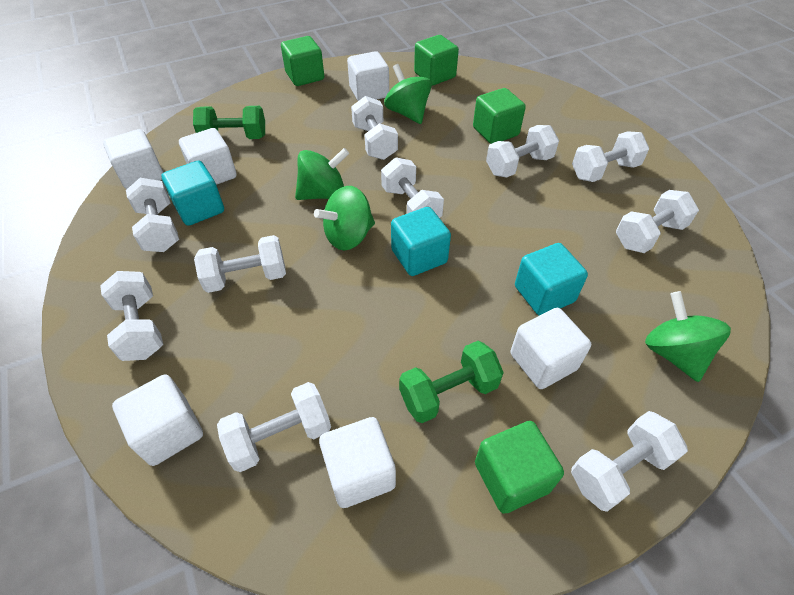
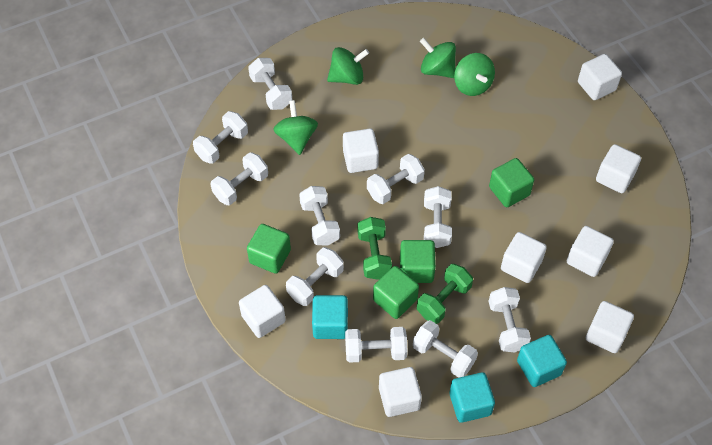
white cube: [103,129,163,190] [112,375,203,466] [179,128,237,185] [319,417,396,508] [347,51,389,101] [510,308,591,389] = 6 -> [239,285,286,338] [343,129,379,173] [379,367,422,417] [501,232,547,283] [567,226,614,277] [578,54,622,100] [586,301,634,353] [596,144,641,193] = 8

